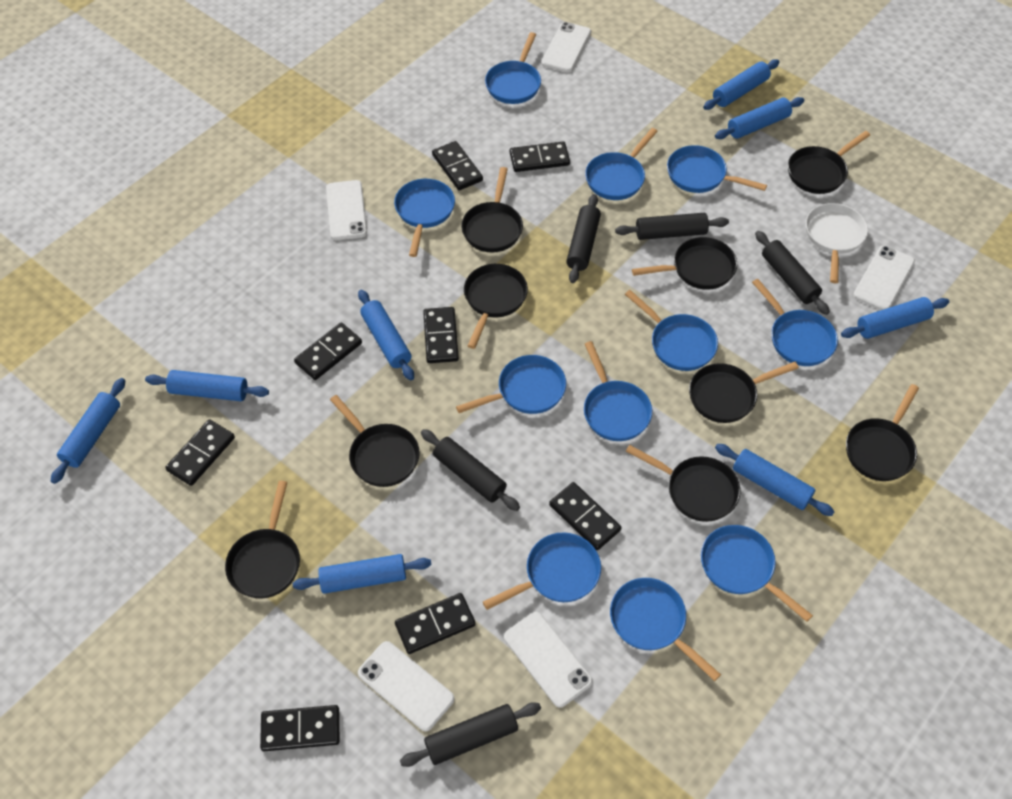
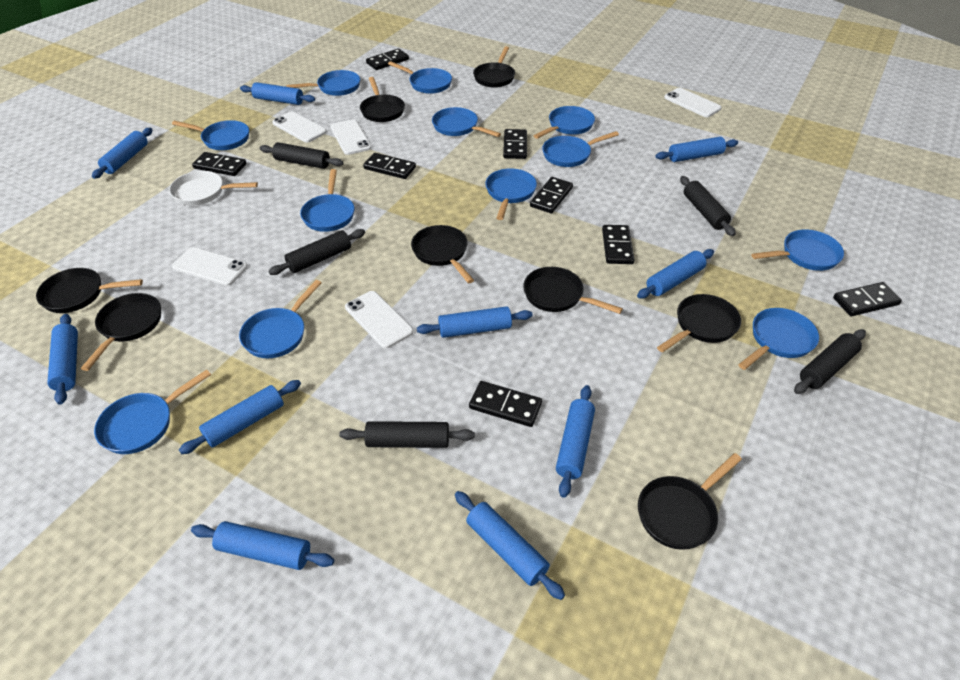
black pan: [225,481,300,599] [330,395,420,487] [461,167,523,253] [464,264,528,349] [626,445,740,522] [632,237,737,290] [689,362,799,423] [788,131,870,194] [846,384,919,481] = 9 -> [36,268,143,313] [81,293,161,371] [360,77,405,122] [411,225,474,283] [473,46,515,88] [523,267,623,314] [638,453,742,550] [657,294,741,353] = 8
blue pan: [394,179,455,257] [456,355,566,414] [483,532,601,610] [485,32,541,104] [584,341,652,441] [585,128,658,200] [610,578,721,681] [625,290,718,371] [667,145,767,193] [701,525,813,622] [752,279,838,366] = 11 -> [94,369,211,454] [172,120,249,150] [239,280,321,358] [286,70,360,96] [300,169,354,232] [388,61,452,94] [432,107,501,137] [485,168,537,220] [534,106,595,139] [542,131,619,167] [738,308,819,370] [751,230,844,271] = 12
blue rolling pin: [51,378,125,484] [145,370,269,401] [293,554,432,594] [358,290,414,380] [703,59,779,110] [715,97,804,139] [715,444,834,516] [841,297,949,339] = 8 -> [47,314,78,405] [92,128,153,179] [179,380,301,454] [191,521,334,570] [240,82,315,105] [417,306,533,338] [455,491,565,600] [556,385,595,498] [637,249,714,298] [655,137,738,162] = 10

